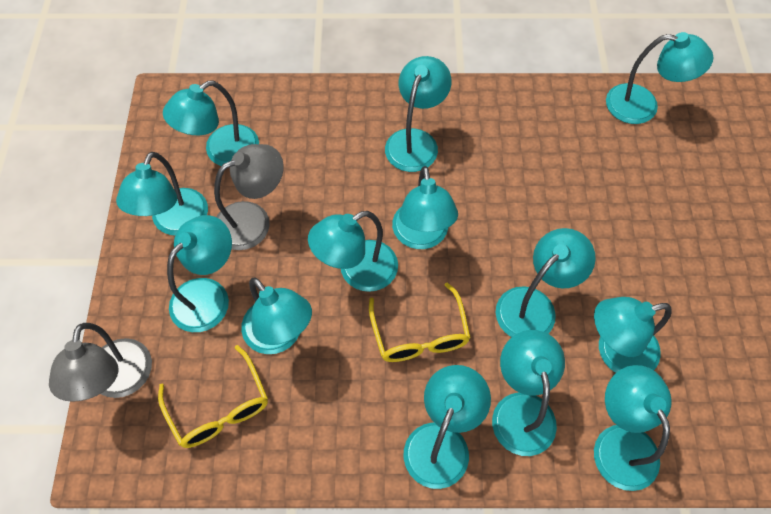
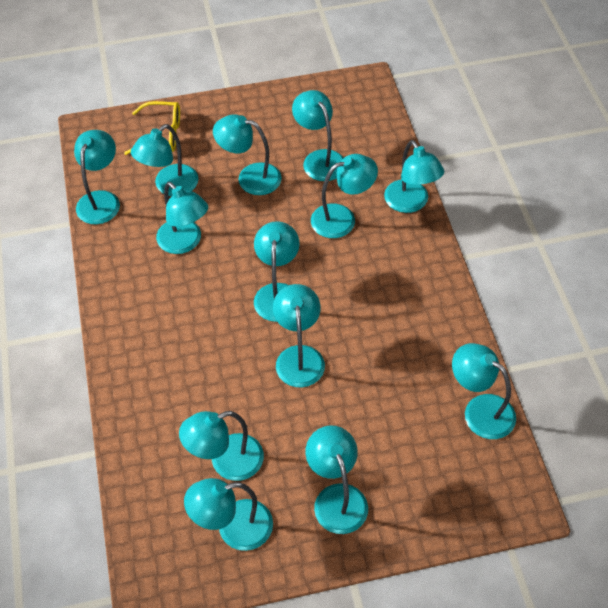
grey lamp: [49,323,152,402] [214,144,284,250] = 2 -> none = 0
yellow glasses: [158,345,268,448] [369,282,471,362] = 2 -> [124,101,180,155] = 1

